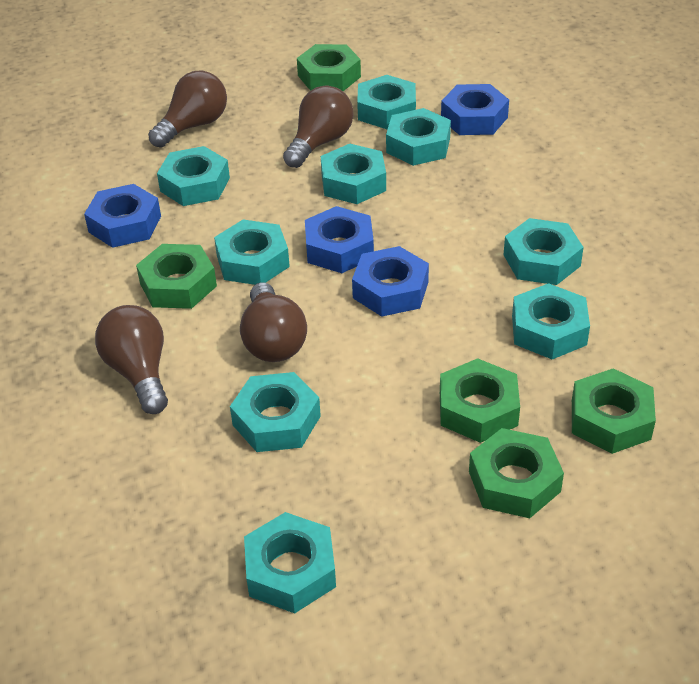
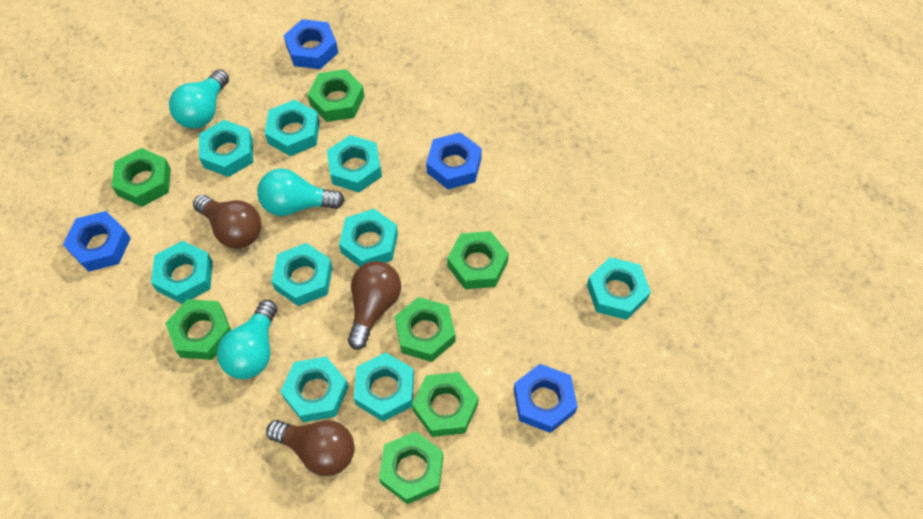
brown light bulb: [95,305,168,414] [148,71,227,148] [240,282,307,362] [283,86,354,168] = 4 -> [193,195,262,249] [266,420,355,476] [348,261,401,350] = 3
green nut: [136,244,217,309] [297,44,361,91] [440,358,520,443] [469,428,564,518] [572,368,656,454] = 5 -> [112,148,171,207] [165,299,231,360] [307,69,365,122] [379,431,443,504] [394,297,456,362] [412,372,479,437] [447,231,509,289] = 7
turquoise light bulb: none = 0 -> [169,69,229,129] [217,300,277,379] [257,169,345,216] = 3

